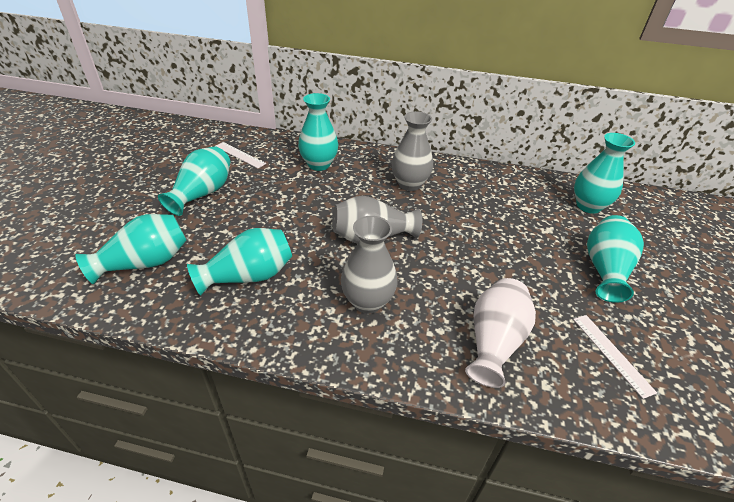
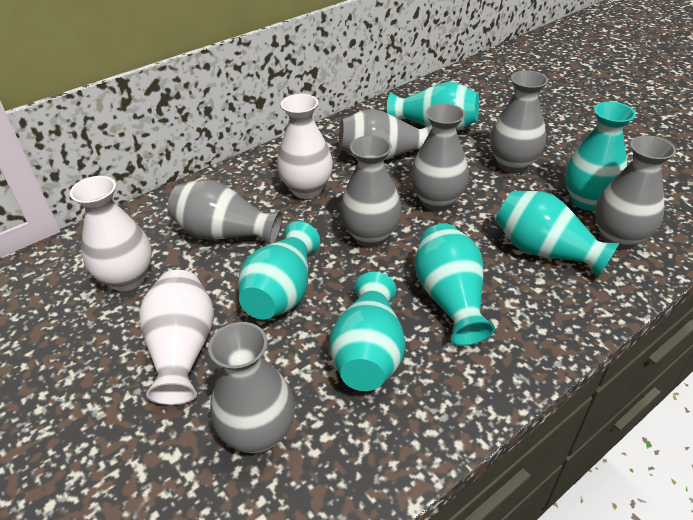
grey vase: [332,196,422,244] [341,216,398,314] [392,111,433,191] = 3 -> [167,179,282,244] [208,322,295,454] [339,109,432,160] [340,135,402,247] [410,104,469,211] [490,70,548,174] [595,135,676,250] = 7
white ruler: [215,142,266,168] [573,315,657,399] = 2 -> none = 0
white vase: [465,278,536,388] = 1 -> [70,176,152,291] [139,270,214,405] [277,94,333,199] = 3

